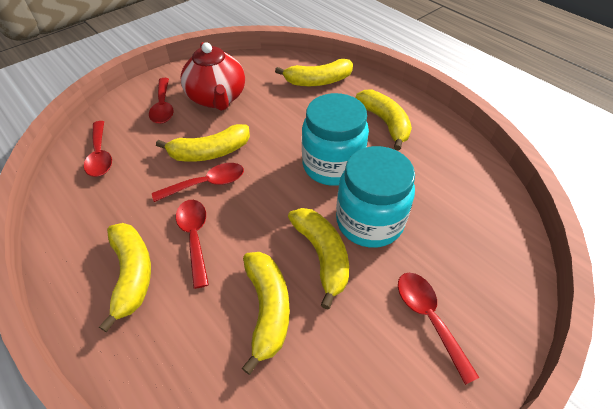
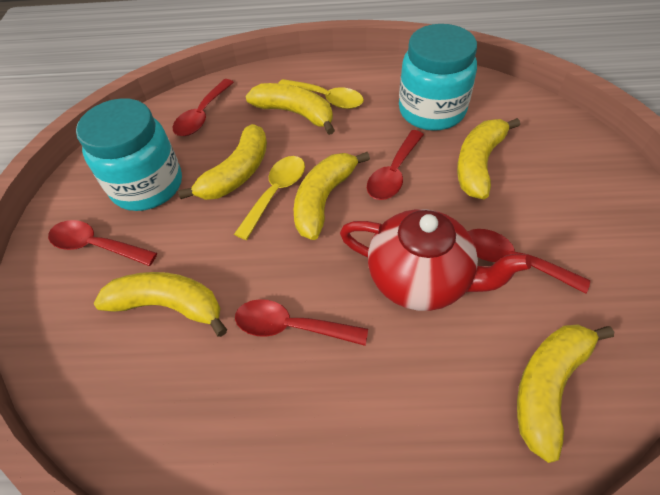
yellow spoon: none = 0 -> [234,156,305,240] [279,79,364,109] = 2

